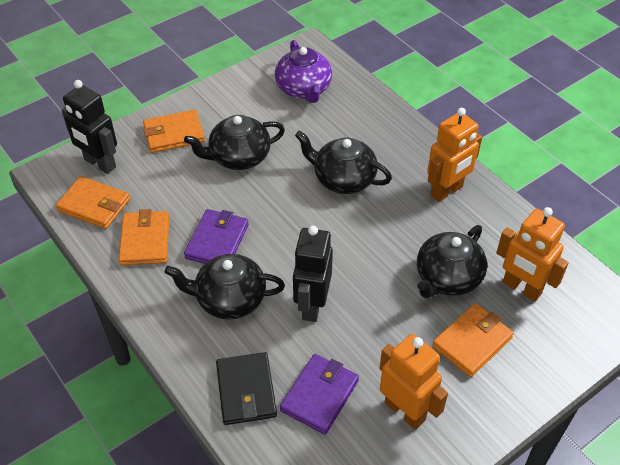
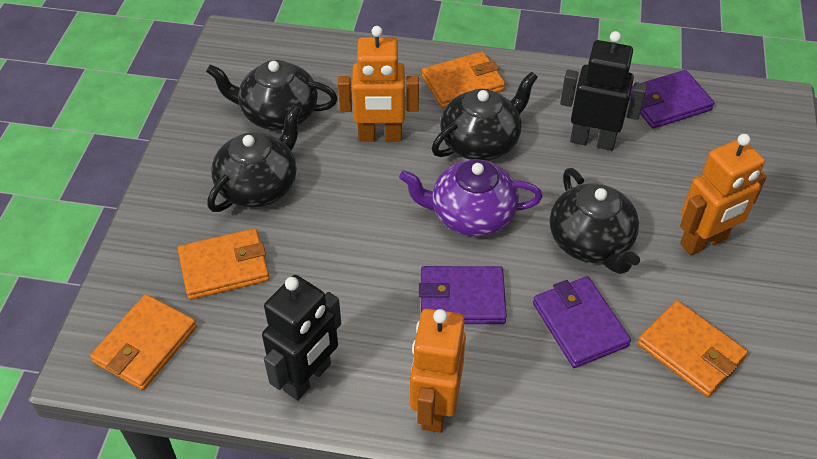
black wallet: [216,352,277,425] = 1 -> none = 0
purple wallet: [184,209,249,264] [280,354,359,435] = 2 -> [419,266,507,324] [533,276,631,368] [629,70,714,129] = 3

